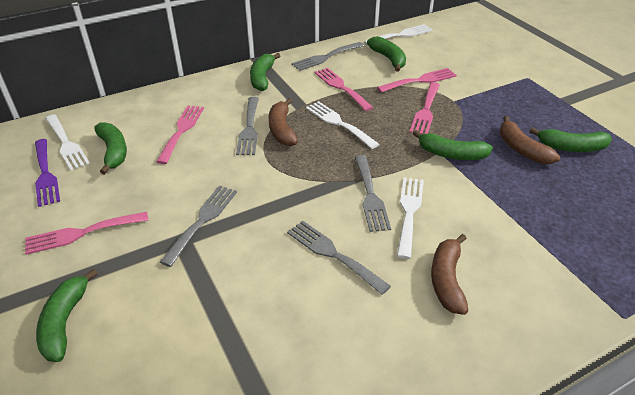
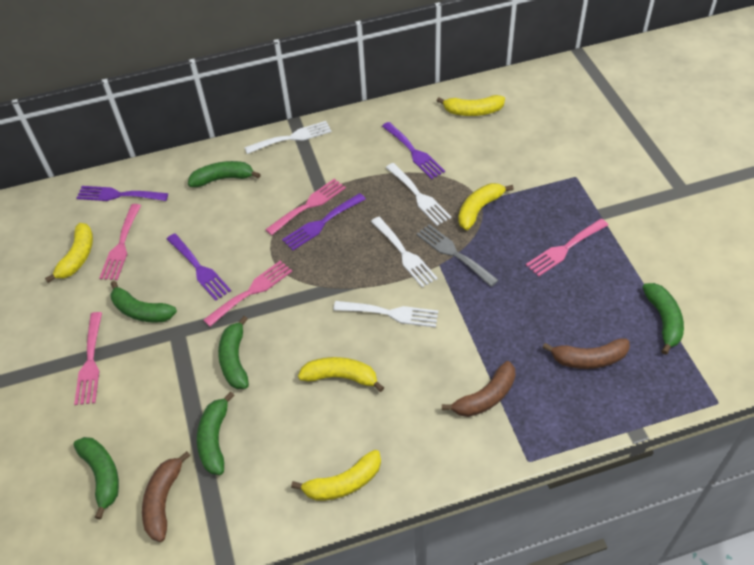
grey fork: [160,186,237,267] [236,97,259,155] [287,221,391,295] [292,42,364,71] [355,155,391,232] = 5 -> [416,224,499,287] = 1
purple fork: [35,139,60,207] = 1 -> [76,186,168,201] [167,233,231,301] [282,193,366,250] [382,122,445,179] = 4
yellow banana: none = 0 -> [45,223,93,283] [291,450,381,501] [298,357,384,392] [437,95,505,116] [458,183,514,230] = 5

